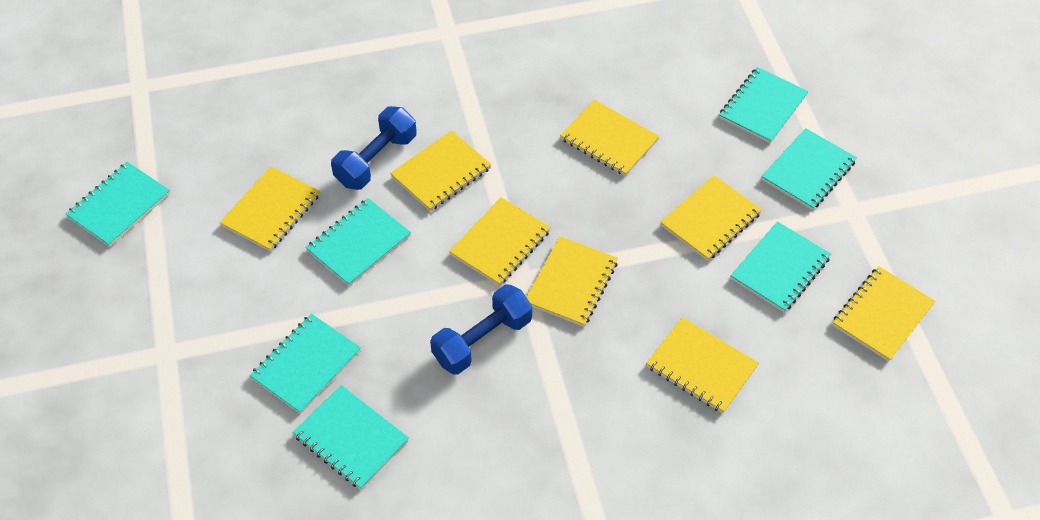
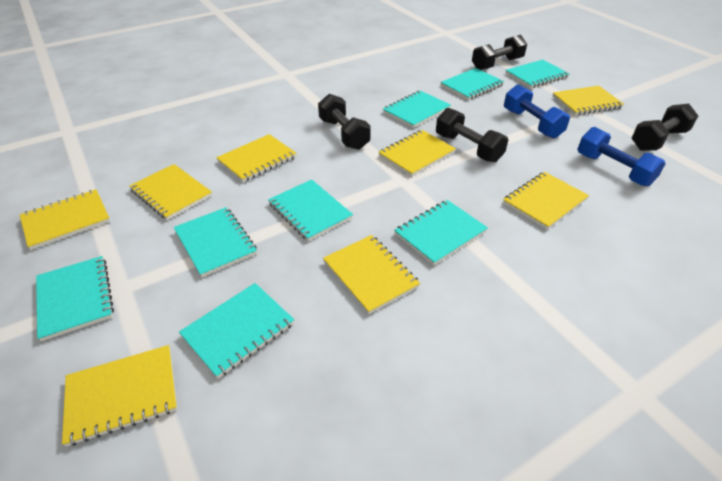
black dumbbell: none = 0 -> [318,94,371,150] [436,108,508,162] [472,35,527,70] [632,104,698,151] = 4
turquoise notebook: [66,162,170,247] [250,313,361,414] [292,385,409,490] [306,198,411,286] [719,67,808,143] [730,221,831,312] [761,128,857,210] = 7 -> [36,256,114,341] [174,207,257,277] [179,283,294,378] [268,180,353,241] [383,91,451,128] [394,200,488,265] [440,68,505,100] [506,60,569,88] = 8

